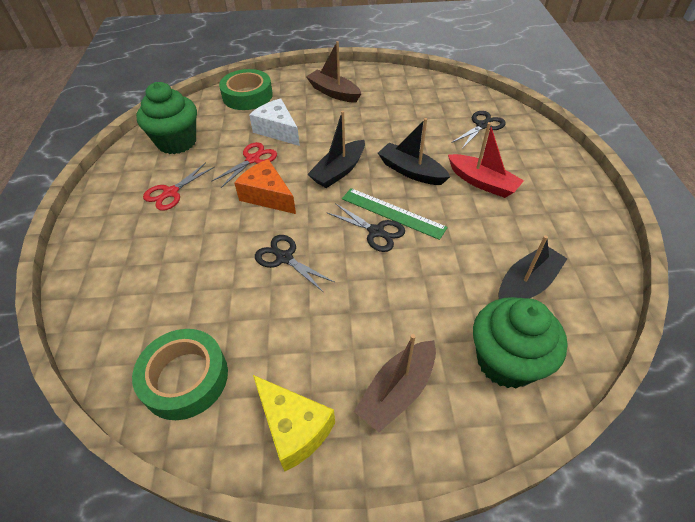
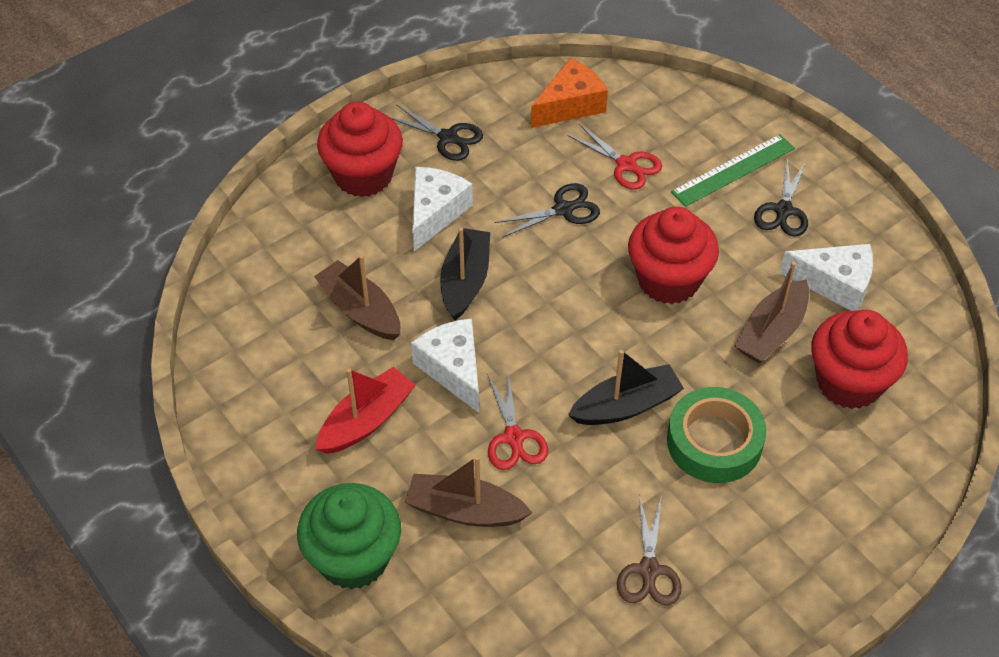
black boat: [307,111,365,188] [378,118,450,185] [498,235,567,299] = 3 -> [440,227,490,320] [568,350,684,425] = 2
brown boat: [306,41,361,103] [354,334,436,432] = 2 -> [314,255,400,340] [405,456,532,527] [735,261,809,363] = 3
brown scissors: none = 0 -> [617,495,682,605] = 1
green cupcake: [136,82,197,154] [473,297,568,389] = 2 -> [297,483,401,590] = 1
green tape: [132,329,228,420] [219,69,273,110] = 2 -> [667,387,767,483] = 1
red cupcake: none = 0 -> [317,102,403,197] [628,207,719,304] [811,310,908,409] = 3
white cheese: [249,98,300,146] = 1 -> [411,318,479,413] [412,167,473,251] [780,244,873,311] = 3
yellow cheese: [253,375,335,472] = 1 -> none = 0

